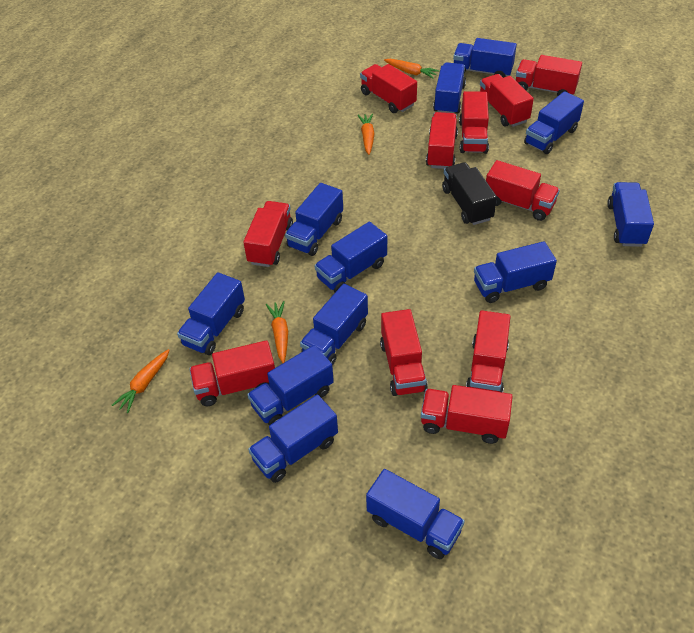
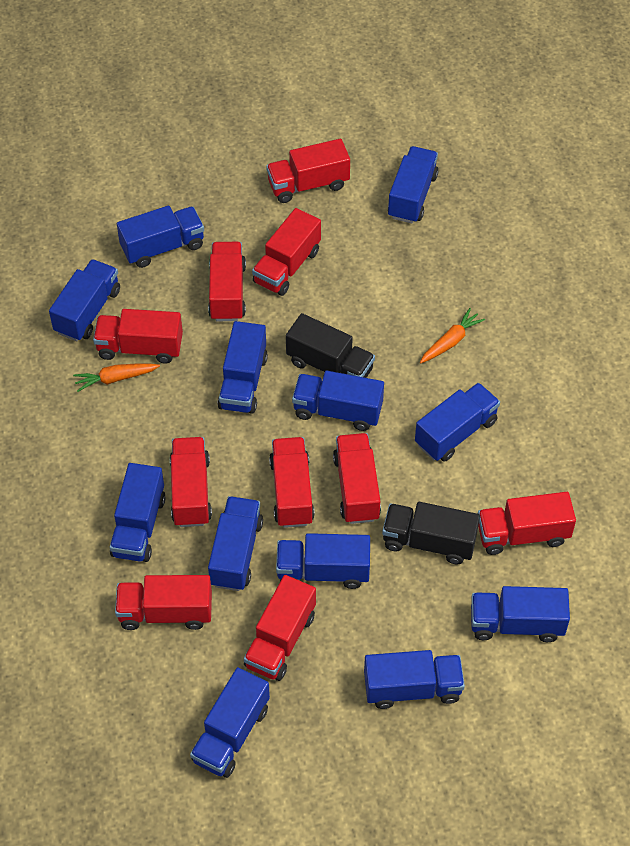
black truck: [442,162,497,225] = 1 -> [286,313,375,378] [382,502,480,564] = 2
orange carrot: [112,349,169,413] [266,301,288,363] [358,114,374,155] [384,59,439,79] = 4 -> [73,364,160,392] [420,308,485,363] = 2
red truck: [189,340,275,406] [243,201,293,267] [360,64,417,113] [380,309,428,396] [421,385,513,444] [426,112,458,169] [459,91,489,154] [466,310,511,392] [480,74,534,127] [486,160,560,221] [516,55,582,96] = 11 -> [93,309,183,364] [115,575,212,630] [170,437,212,527] [208,242,246,321] [244,575,316,681] [252,208,321,296] [266,139,350,203] [269,437,315,528] [333,433,381,524] [478,492,576,555] = 10

